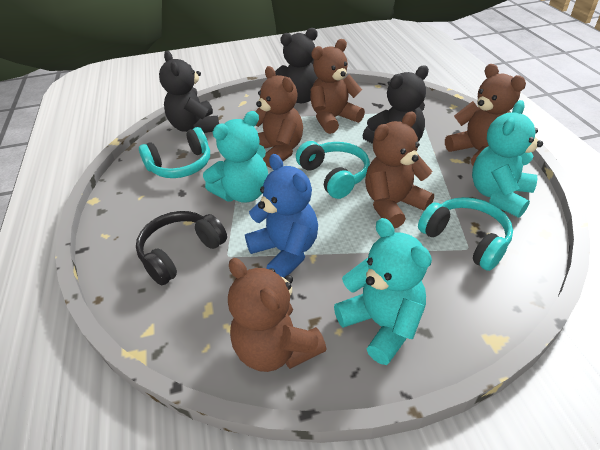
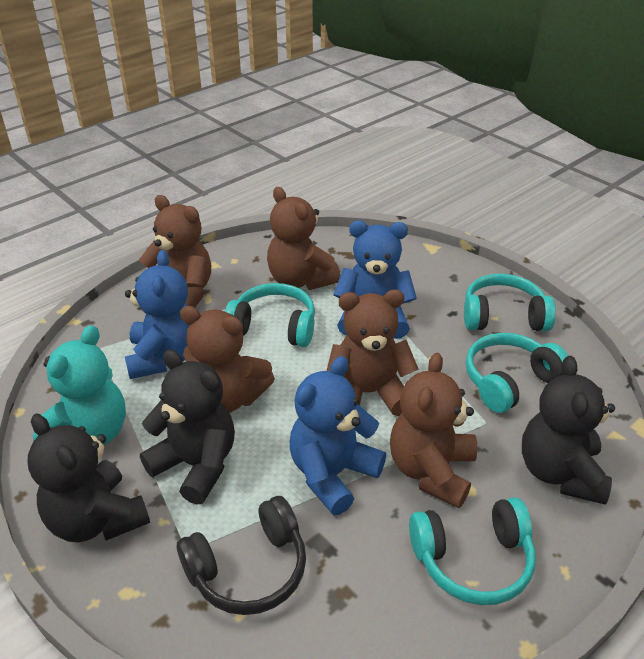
blue teddy bear: [245,154,318,278] = 1 -> [125,250,190,379] [290,356,386,515] [333,220,417,339] = 3
turquoise headphones: [139,127,210,178] [296,141,370,199] [418,197,513,271] = 3 -> [225,283,315,347] [409,498,536,605] [464,274,556,331] [466,333,568,413] = 4
turquoise teddy bear: [203,111,268,203] [334,218,432,365] [472,100,543,218] = 3 -> [33,325,126,445] = 1

